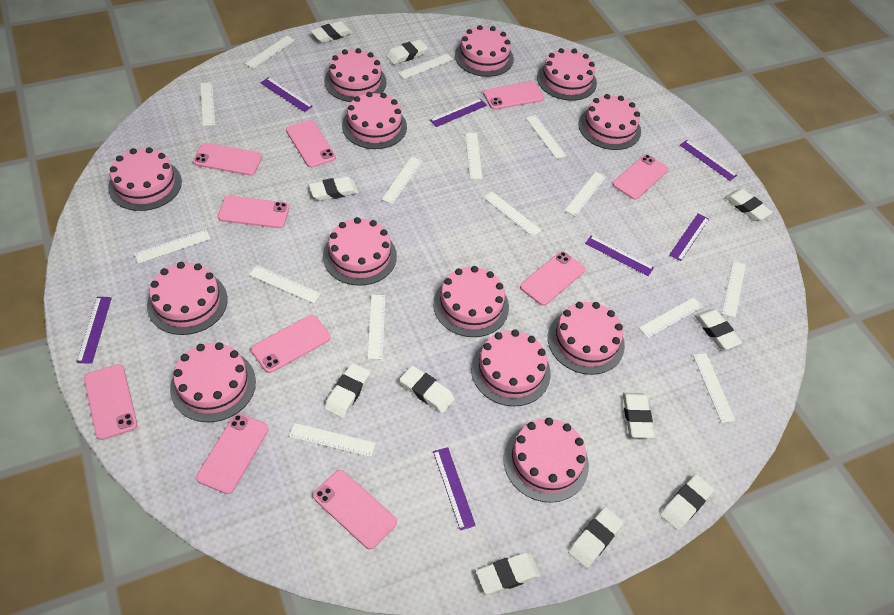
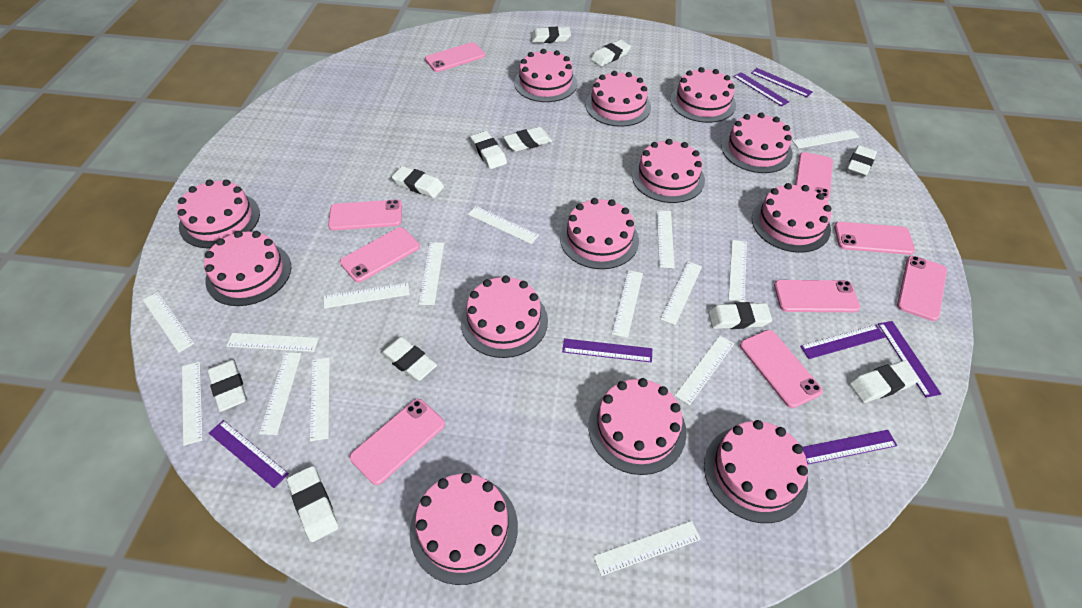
pink phone: [84,364,137,440] [193,143,262,176] [196,413,269,494] [218,196,289,228] [251,315,331,373] [286,120,336,168] [313,470,397,550] [483,82,544,110] [520,251,585,306] [612,154,669,200] = 10 -> [328,200,402,230] [340,227,420,282] [349,399,445,485] [425,42,485,72] [740,330,823,408] [774,280,860,312] [795,152,833,202] [834,222,915,255] [897,256,947,321] = 9

